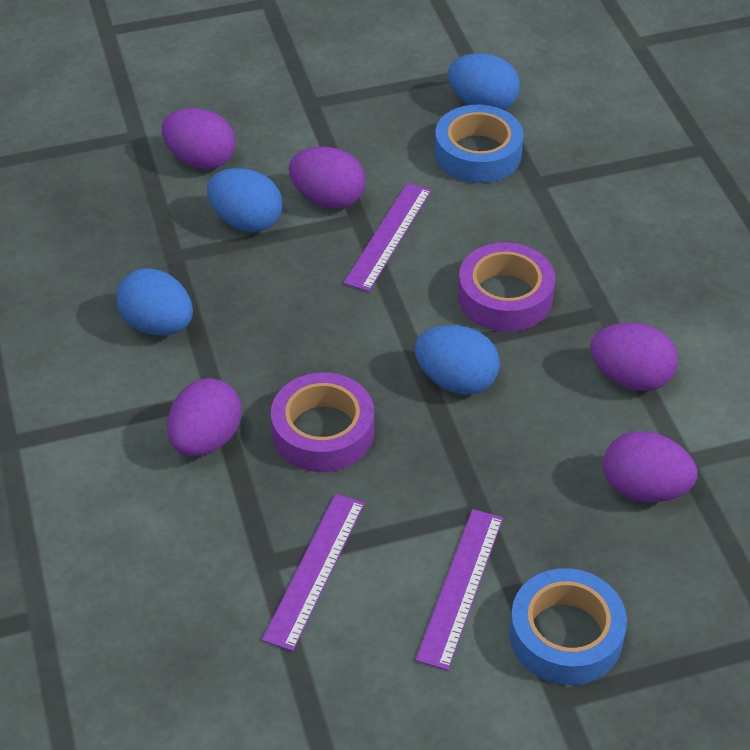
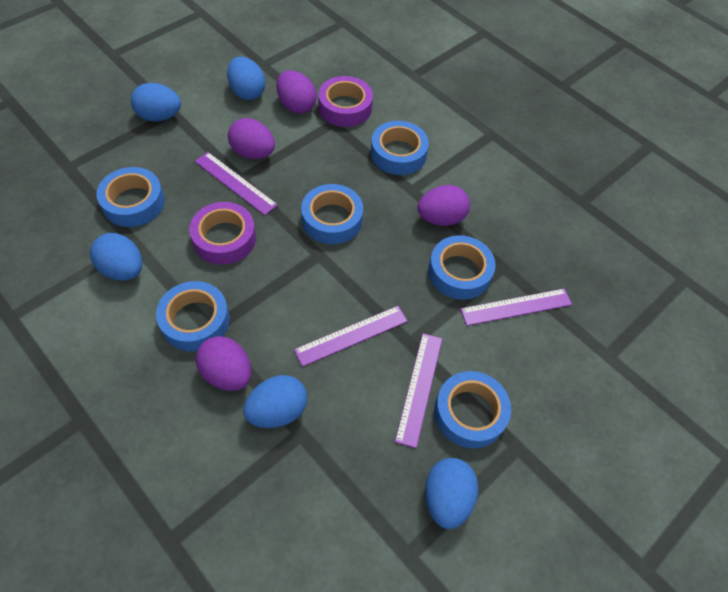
blue egg: [116,268,193,335] [207,168,283,232] [414,325,500,395] [448,53,520,110] = 4 -> [90,233,143,281] [131,83,181,121] [227,57,265,100] [243,375,307,428] [425,458,478,529] = 5
blue tape: [435,105,524,183] [509,568,627,685] = 2 -> [96,167,165,227] [156,281,230,351] [301,184,363,244] [371,121,429,175] [428,235,496,300] [434,371,511,449] = 6
purple egg: [162,108,235,169] [167,378,242,456] [289,147,365,209] [590,323,678,391] [603,431,697,502] = 5 -> [196,336,251,391] [228,118,275,159] [277,70,316,114] [417,185,470,226] = 4
purple ruler: [262,494,365,651] [343,183,432,292] [415,509,503,671] = 3 -> [195,152,278,215] [294,306,408,367] [395,333,442,448] [461,289,572,326] = 4

